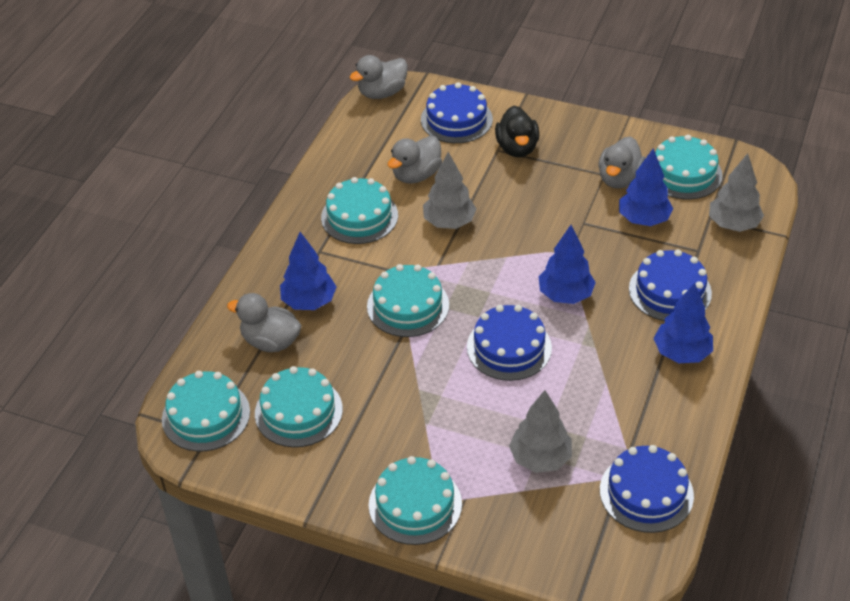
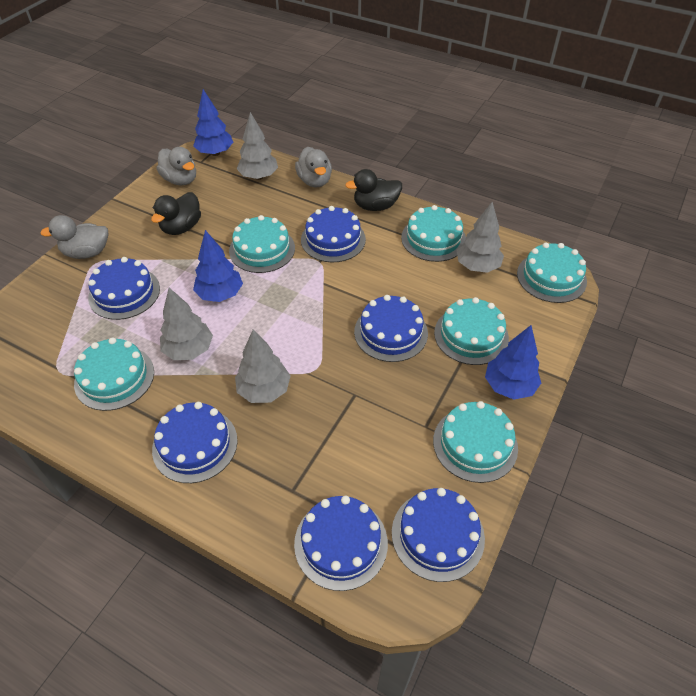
black duck: [495,106,539,157] = 1 -> [151,192,201,235] [345,169,402,211] = 2
blue cake: [421,82,493,143] [467,305,552,381] [600,445,694,533] [629,250,712,321] = 4 -> [88,257,160,320] [152,402,237,483] [294,496,388,591] [301,206,366,262] [354,295,428,362] [392,488,485,582] = 6
blue tree: [280,232,337,310] [539,225,596,304] [619,148,673,226] [654,283,713,363] = 4 -> [193,89,233,156] [193,230,243,302] [485,325,541,399] = 3
grey duck: [227,293,302,352] [350,55,408,99] [388,136,442,184] [598,137,645,189] = 4 -> [40,215,108,259] [157,147,196,185] [295,147,332,187] = 3
grey tree: [423,152,477,229] [509,390,572,473] [709,153,764,232] = 3 -> [160,288,213,360] [235,330,290,403] [237,112,278,180] [457,202,504,273] = 4

